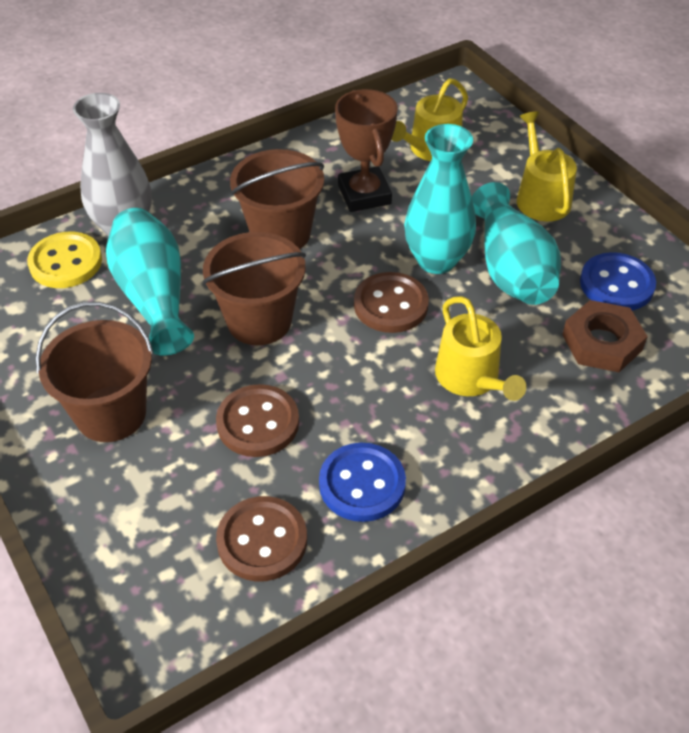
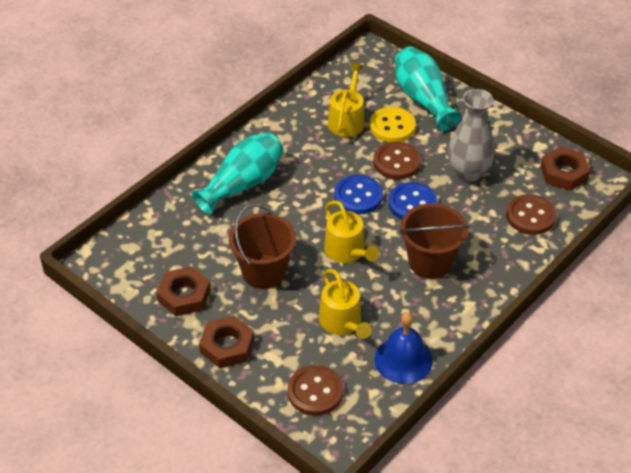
blue bell: none = 0 -> [374,312,433,384] = 1
brown bucket: [36,302,154,442] [203,232,306,345] [230,149,324,249] = 3 -> [229,204,296,289] [399,203,469,279] = 2
brown nut: [562,300,648,372] = 1 -> [156,266,211,316] [199,315,254,368] [540,146,590,191] = 3
brown trophy: [335,89,398,212] = 1 -> none = 0
turquoise vase: [106,208,194,355] [404,124,476,274] [472,182,561,305] = 3 -> [191,132,284,215] [395,46,462,131] = 2

